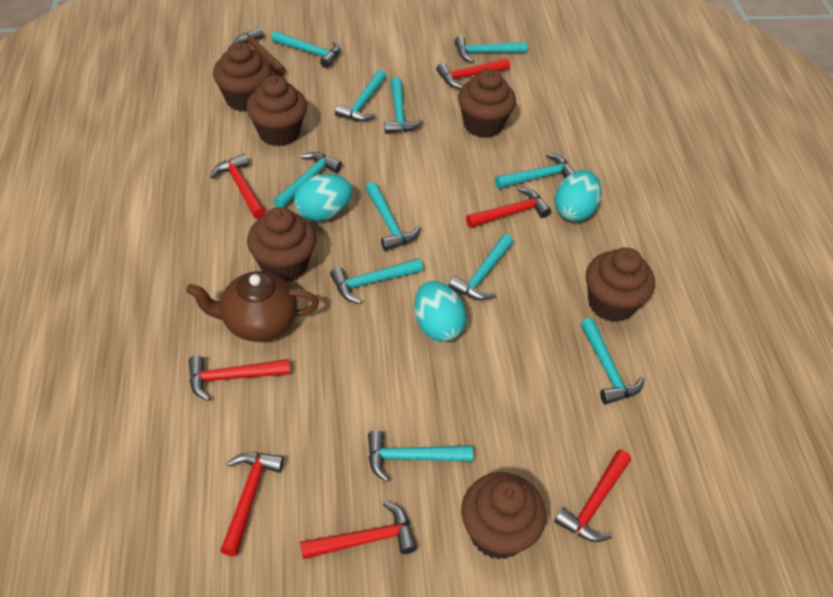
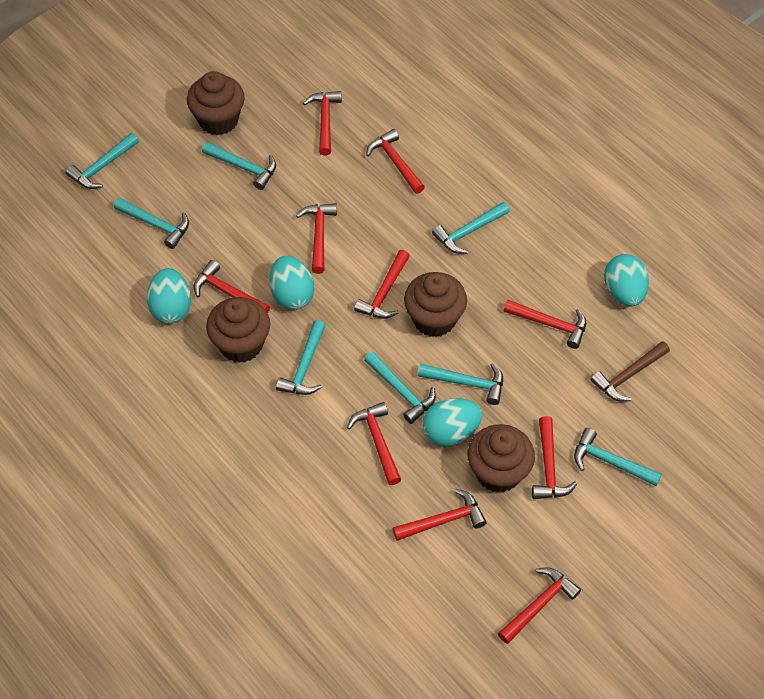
brown cupcake: [213,42,272,112] [246,75,307,147] [247,207,316,282] [458,69,516,138] [461,472,546,560] [586,247,655,322] = 6 -> [187,71,245,135] [206,297,270,363] [404,272,467,337] [467,424,535,493] = 4
brown teapot: [186,271,319,342] = 1 -> none = 0
red hammer: [189,355,290,401] [210,154,266,219] [220,453,284,557] [300,501,417,559] [436,58,510,89] [466,187,551,228] [554,450,631,542] = 7 -> [193,260,270,313] [296,203,337,274] [303,91,342,156] [347,402,401,485] [354,250,410,319] [366,129,425,194] [393,489,487,541] [498,567,581,644] [504,300,586,349] [532,416,577,499] = 10
turquoise egg: [294,174,353,221] [415,281,467,342] [555,170,601,222] = 3 -> [147,268,191,324] [269,256,314,310] [422,398,482,446] [604,254,649,307] = 4
turquoise hammer: [271,31,340,68] [273,152,342,208] [330,258,423,304] [335,70,386,121] [365,182,421,251] [368,430,473,482] [384,77,423,133] [449,234,513,300] [454,36,527,63] [495,153,575,189] [581,318,645,404] = 11 -> [66,133,139,189] [114,198,189,249] [202,142,276,190] [276,320,326,395] [364,352,436,424] [418,363,503,405] [432,202,510,254] [574,428,662,486] = 8

